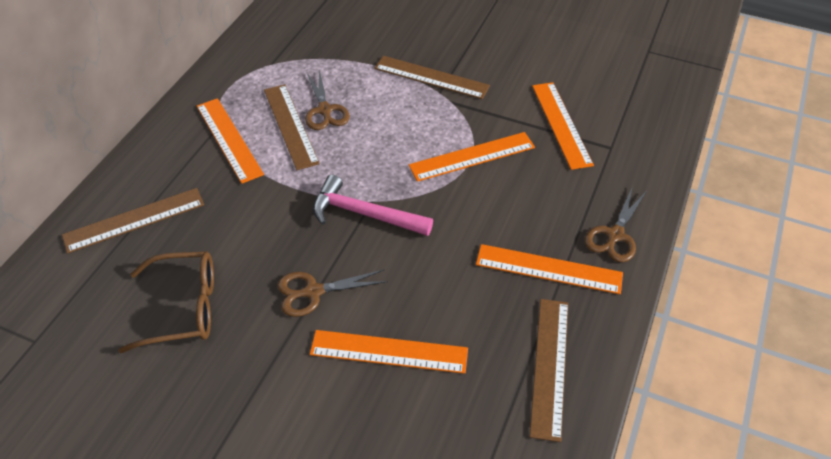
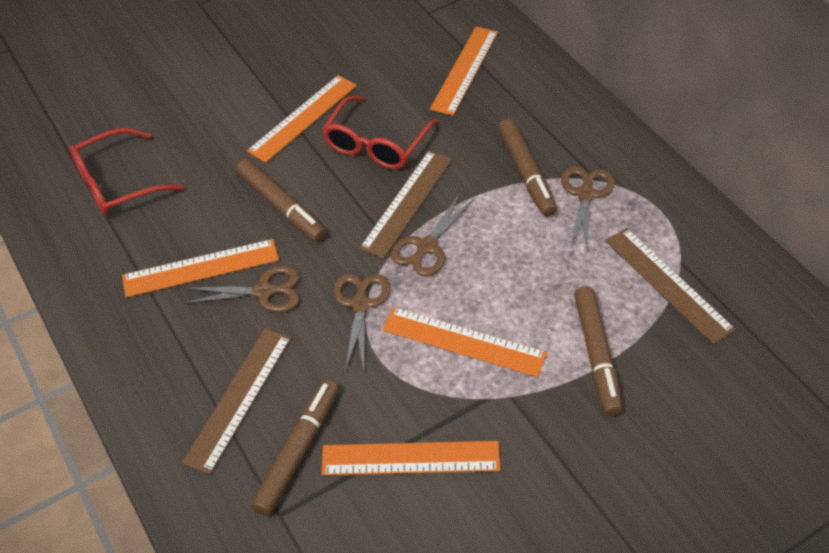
brown glasses: [119,252,214,353] = 1 -> none = 0
brown marker: none = 0 -> [236,159,326,242] [251,380,339,516] [498,119,557,217] [574,286,623,416] = 4
brown ruler: [62,188,204,253] [264,84,320,170] [374,56,490,99] [530,299,568,442] = 4 -> [182,328,291,475] [359,150,452,259] [605,228,736,345] = 3
brown scissors: [277,270,388,317] [305,70,350,130] [585,186,647,263] = 3 -> [183,266,299,312] [333,274,390,371] [390,194,474,276] [561,166,614,250] = 4
pink hammer: [313,175,433,236] = 1 -> none = 0
red glasses: none = 0 -> [69,128,184,216] [322,96,438,169] = 2

